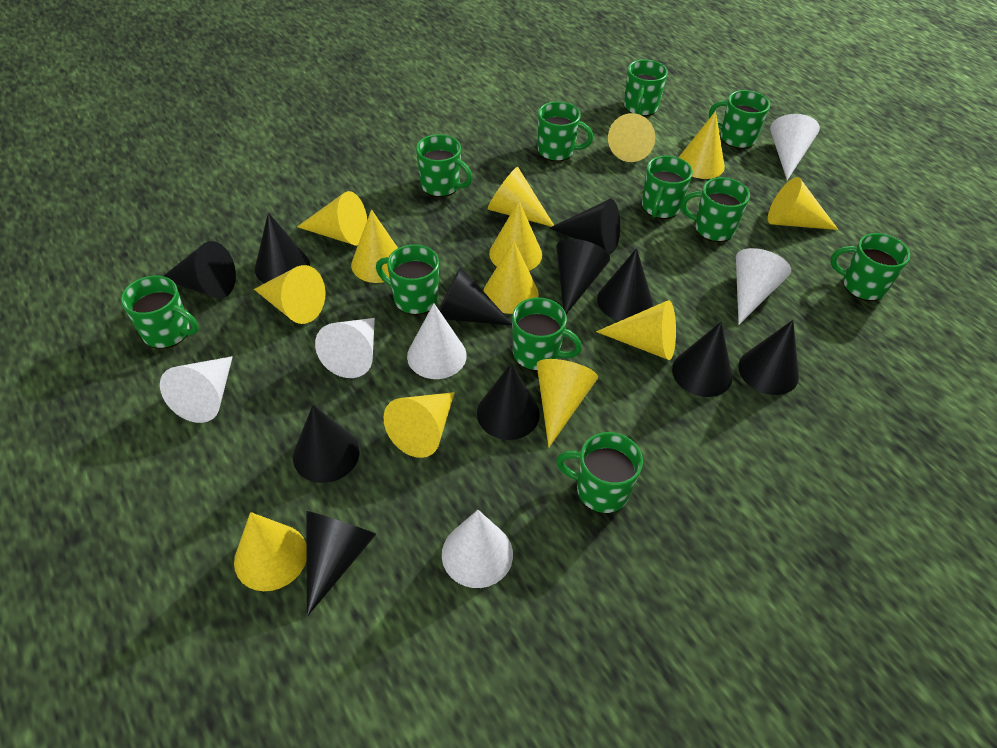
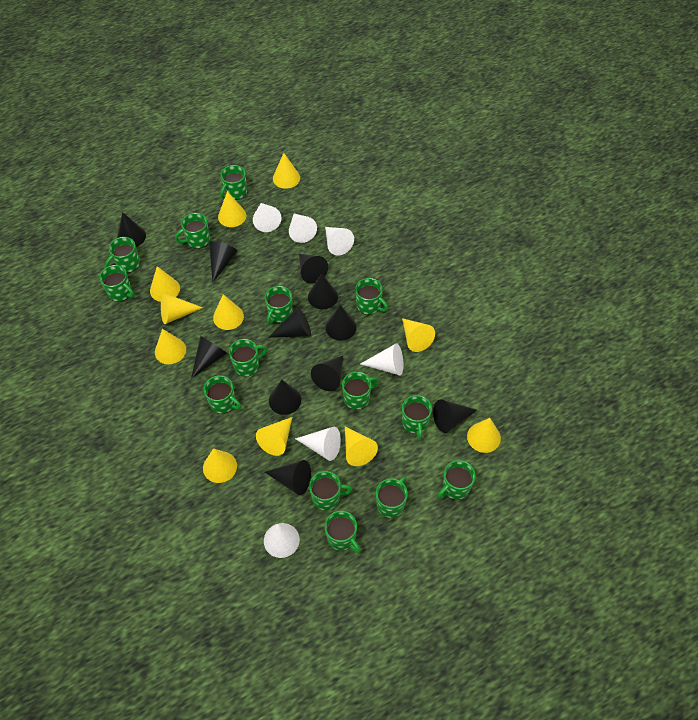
green mug: [121,275,199,349] [376,244,439,315] [416,134,473,197] [512,298,582,371] [538,101,593,161] [556,432,643,513] [624,60,668,116] [642,155,693,219] [681,177,750,242] [709,90,770,149] [830,233,910,301] = 11 -> [99,265,135,302] [105,237,140,273] [175,213,210,249] [204,375,241,414] [220,165,247,200] [229,339,267,377] [265,286,293,325] [309,471,353,510] [325,511,361,553] [342,372,379,410] [355,278,388,315] [376,477,408,518] [402,395,432,440] [438,460,476,500] = 14
yellow cone: [234,512,307,591] [254,265,325,324] [297,191,367,246] [351,209,398,283] [383,392,455,458] [484,240,539,314] [488,167,554,227] [489,201,542,271] [537,359,598,447] [596,300,676,360] [608,113,655,162] [679,111,725,179] [768,177,838,230] = 13 -> [150,266,180,302] [155,329,186,364] [161,293,203,324] [203,448,237,483] [213,294,244,330] [218,191,246,227] [256,417,292,456] [273,153,300,189] [345,426,378,466] [402,318,435,352] [467,418,501,453] = 11

